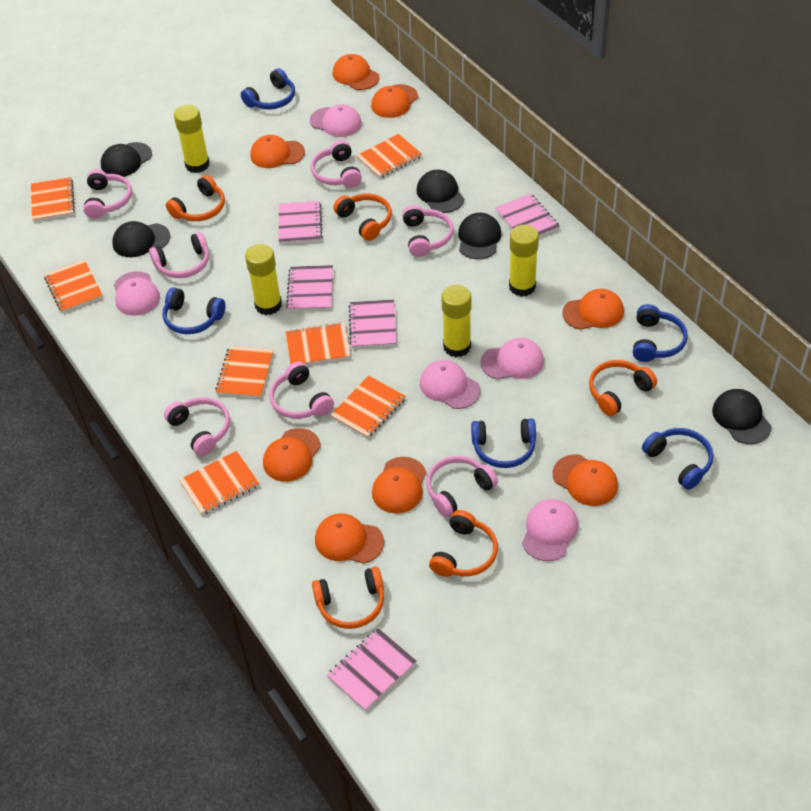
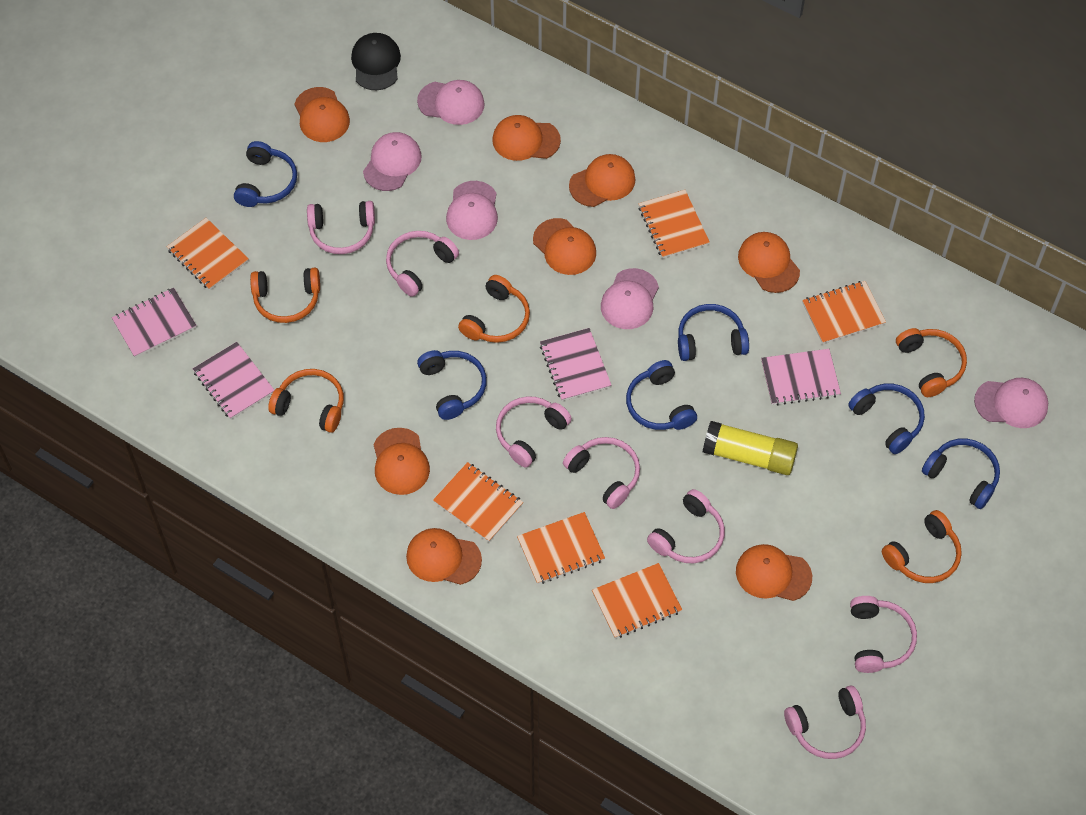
black cap: [101,142,152,177] [112,221,170,257] [417,170,464,213] [458,213,501,259] [712,389,772,444] = 5 -> [351,33,401,90] = 1
blue headphones: [162,287,225,334] [241,68,295,109] [471,419,536,468] [633,304,688,362] [642,428,714,490] = 5 -> [234,141,297,207] [417,350,487,420] [626,360,697,430] [678,304,749,361] [848,384,925,454] [922,439,1000,509] = 6
orange notebook: [31,177,75,222] [44,260,103,313] [179,451,259,515] [215,346,273,398] [286,322,351,365] [331,376,406,439] [356,134,422,179] = 7 -> [166,218,249,290] [433,462,523,542] [517,512,605,584] [592,563,682,638] [638,190,710,258] [802,281,886,344] = 6
pink notebook: [279,201,322,244] [286,265,333,311] [327,628,416,711] [349,299,396,348] [495,194,560,237] = 5 -> [112,288,197,358] [193,342,274,419] [540,328,612,401] [761,349,841,406] = 4
yellow glue stick: [174,105,210,173] [245,244,282,315] [441,285,471,357] [509,225,539,297] = 4 -> [703,421,798,475] = 1

